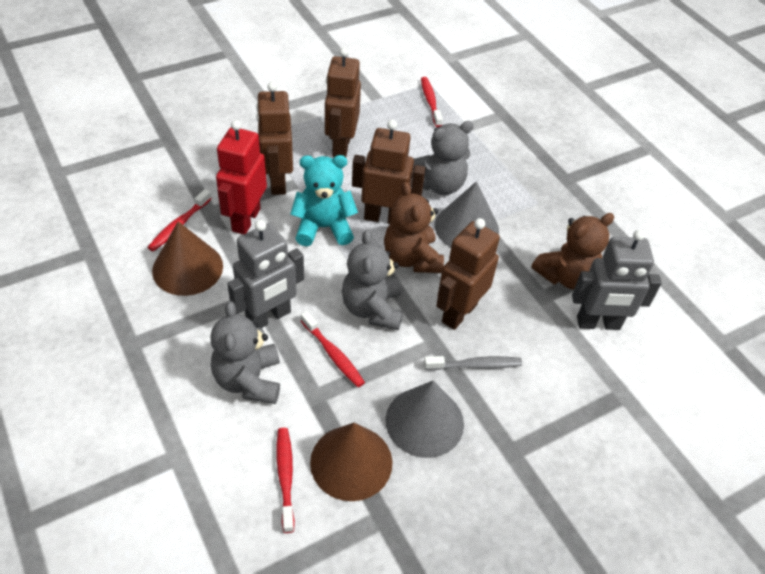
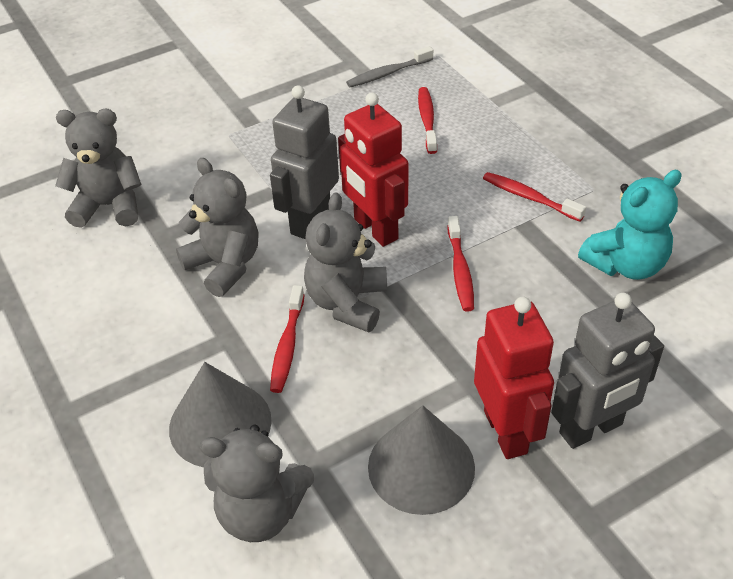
brown cone: [152,221,223,296] [310,423,392,501] = 2 -> none = 0
brown robot: [256,82,293,195] [325,47,361,157] [352,120,425,224] [436,218,500,330] = 4 -> none = 0
brown teddy bear: [384,182,444,273] [531,213,614,290] = 2 -> none = 0
grey teddy bear: [210,301,280,404] [342,230,403,330] [412,121,474,195] = 3 -> [55,109,141,228] [176,158,258,297] [200,425,314,542] [304,192,387,332] = 4
red robot: [216,120,267,235] = 1 -> [338,92,408,247] [474,297,554,459] = 2

